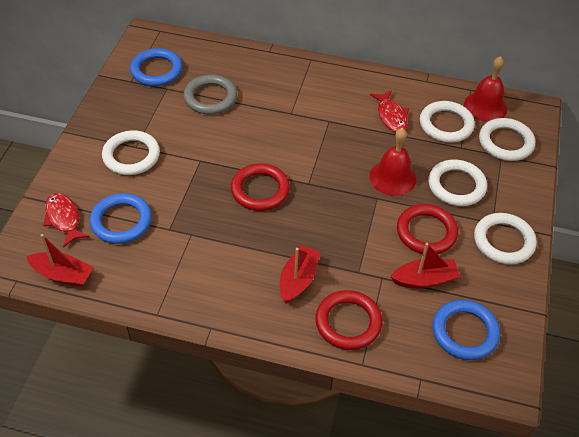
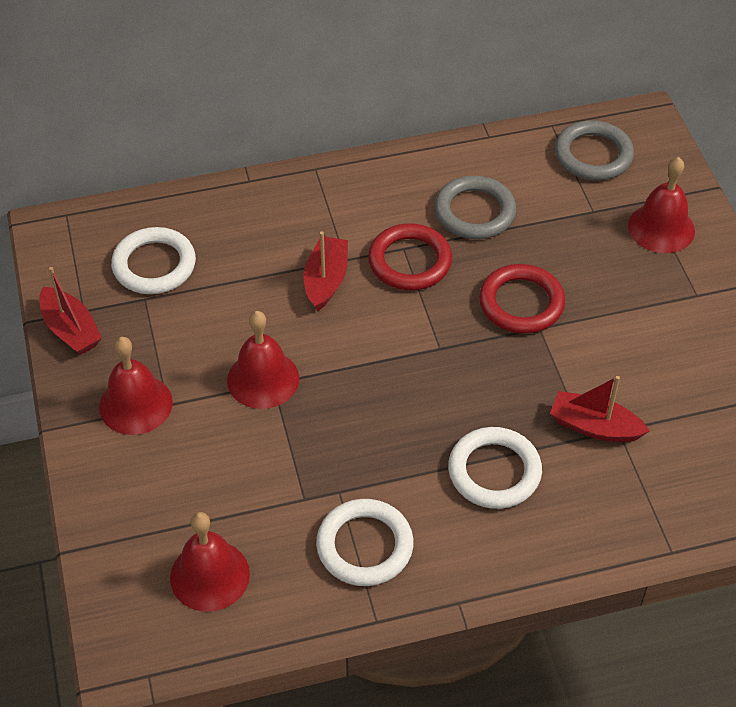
blue ring: [90,193,152,244] [130,48,183,86] [433,300,500,360] = 3 -> none = 0
grey ring: [183,74,237,115] = 1 -> [435,176,516,239] [555,120,634,180] = 2
red bell: [369,128,416,196] [464,56,507,122] = 2 -> [99,337,173,435] [170,512,250,612] [227,311,299,409] [628,157,695,253] = 4
red fish: [43,193,89,248] [370,90,409,132] = 2 -> none = 0
red ring: [231,163,290,211] [315,290,382,350] [397,204,458,254] = 3 -> [368,223,452,290] [479,264,565,334] = 2
white ring: [102,130,160,175] [420,101,475,142] [428,159,487,206] [474,213,537,264] [479,118,535,161] = 5 -> [111,227,196,294] [316,499,414,586] [448,427,542,509] = 3

